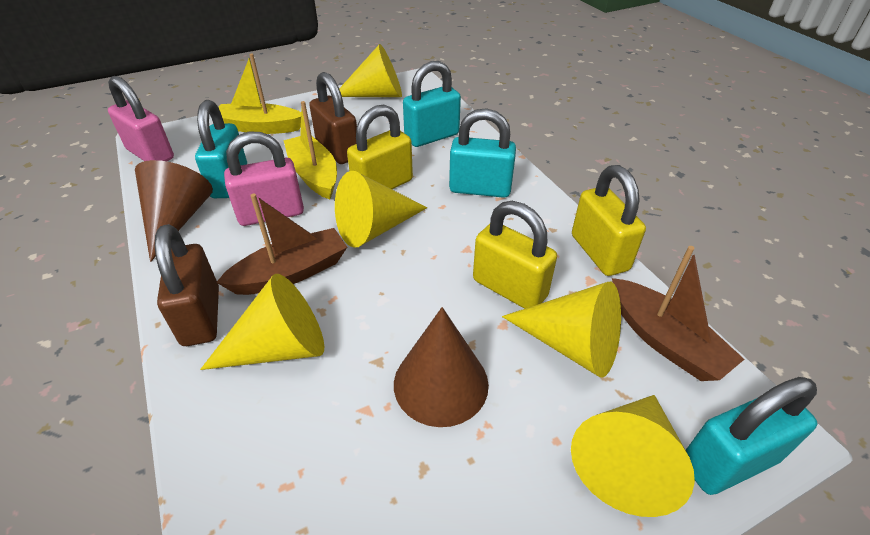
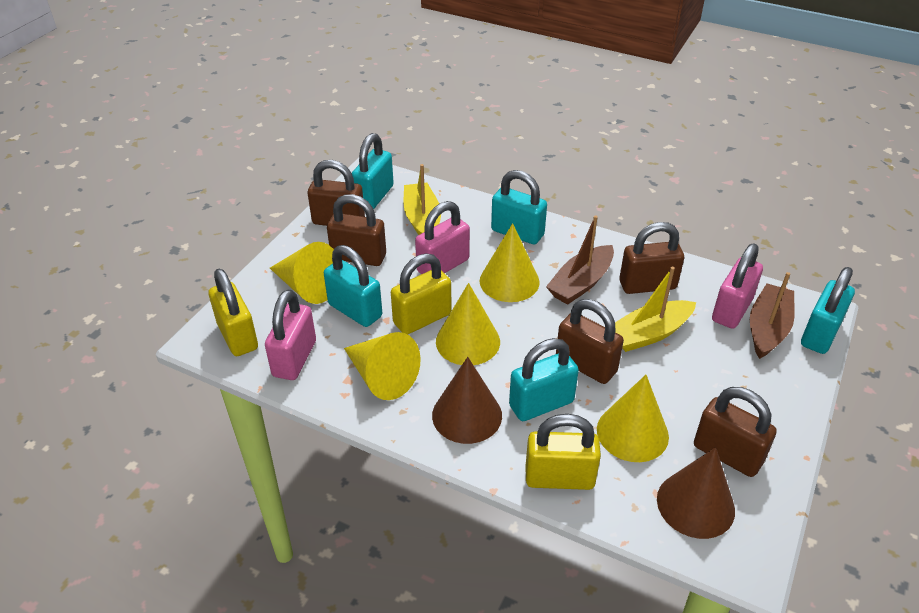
brown padlock: [155,224,219,346] [309,72,357,164] = 2 -> [308,160,365,226] [327,194,386,266] [556,299,624,384] [619,222,684,294] [694,387,777,477] = 5
pink padlock: [108,76,174,161] [224,132,304,226] = 2 -> [265,289,316,380] [415,201,470,274] [712,243,763,329] = 3
turquoise padlock: [195,100,247,198] [403,61,461,147] [449,108,516,198] [686,377,817,495] = 4 -> [324,245,382,327] [352,133,394,209] [491,170,547,245] [509,338,579,421] [801,267,855,354] = 5

